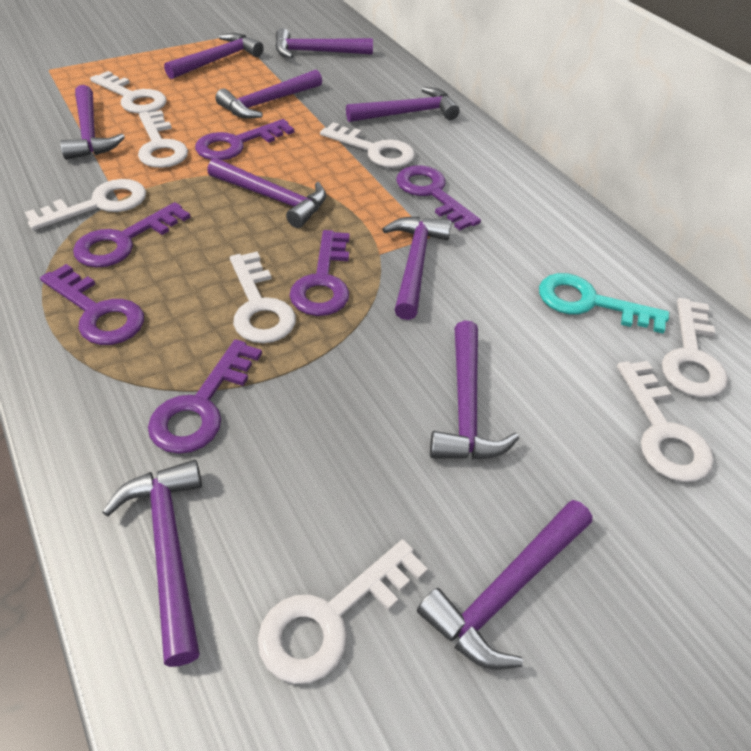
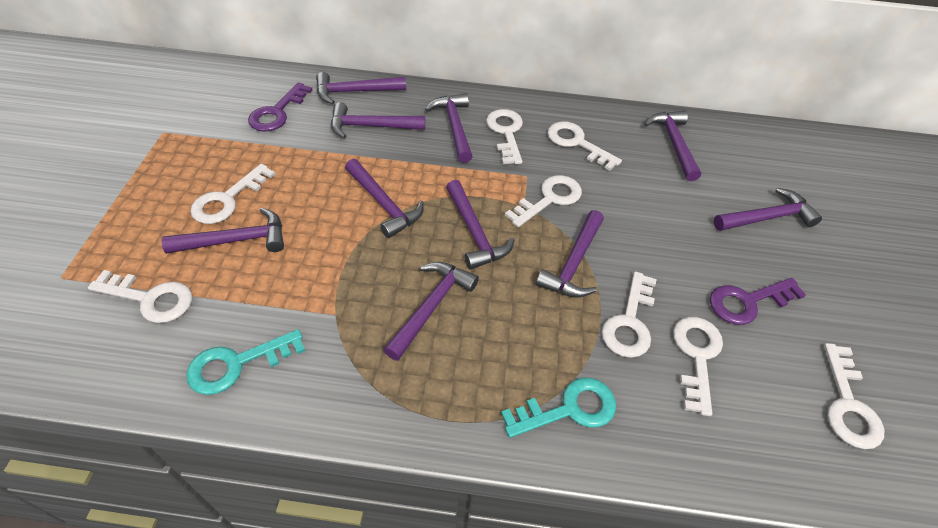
purple key: [40,264,144,345] [73,202,191,268] [148,339,262,454] [195,119,294,160] [289,230,350,316] [396,165,481,230] = 6 -> [248,82,313,132] [710,278,806,325] = 2
turquoise key: [539,273,669,333] = 1 -> [186,329,305,395] [501,378,616,438] = 2

